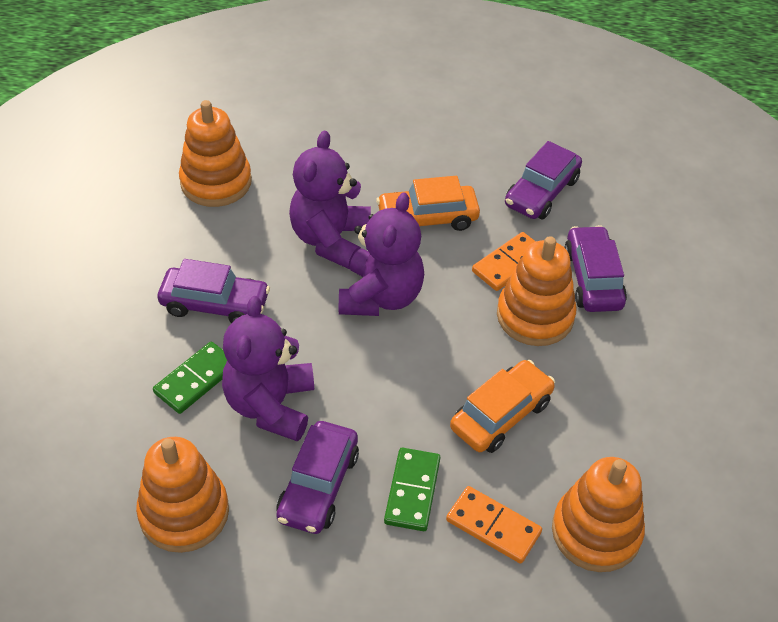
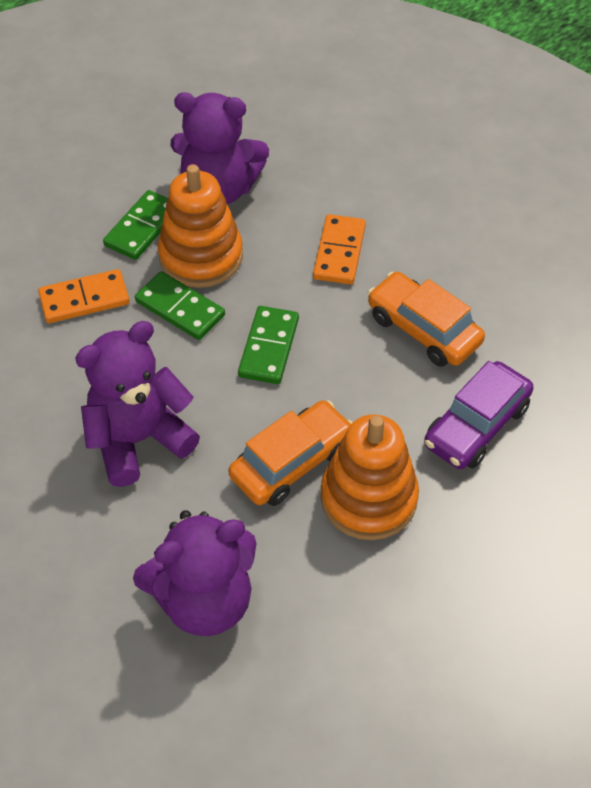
green domino: [153,341,227,414] [384,448,441,531] = 2 -> [103,190,168,260] [135,271,225,340] [238,306,299,384] = 3
orange stacking toy: [136,437,229,553] [179,100,252,207] [497,236,576,346] [552,457,645,572] = 4 -> [158,164,243,288] [321,414,419,540] = 2
purple car: [158,259,270,323] [276,421,359,534] [505,141,582,219] [564,225,627,312] = 4 -> [424,361,533,469] = 1

